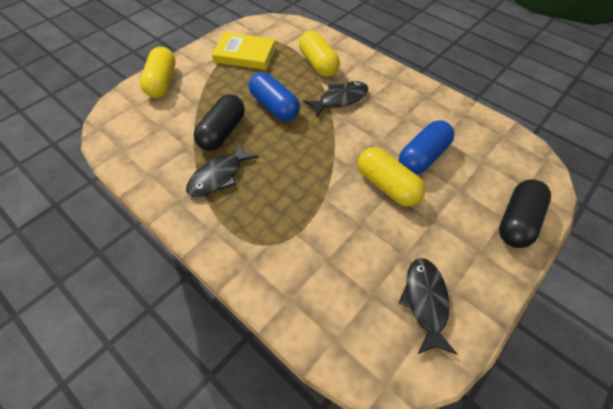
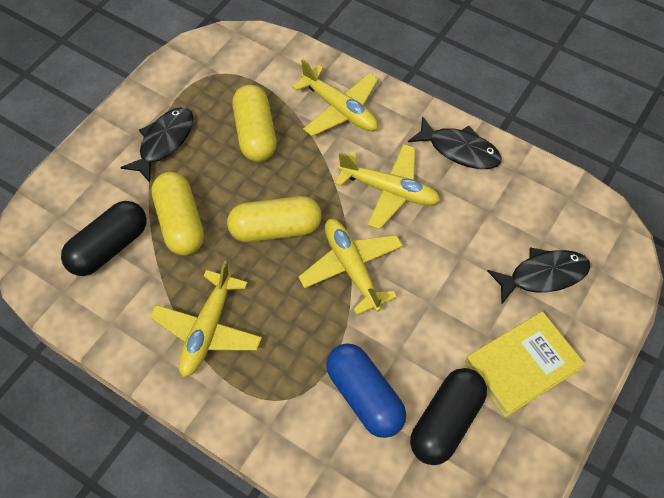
blue capsule: [249,72,300,121] [399,120,454,174] = 2 -> [326,343,406,438] = 1
yellow plane: none = 0 -> [150,261,262,377] [292,59,378,136] [298,219,403,315] [335,144,440,229] = 4

